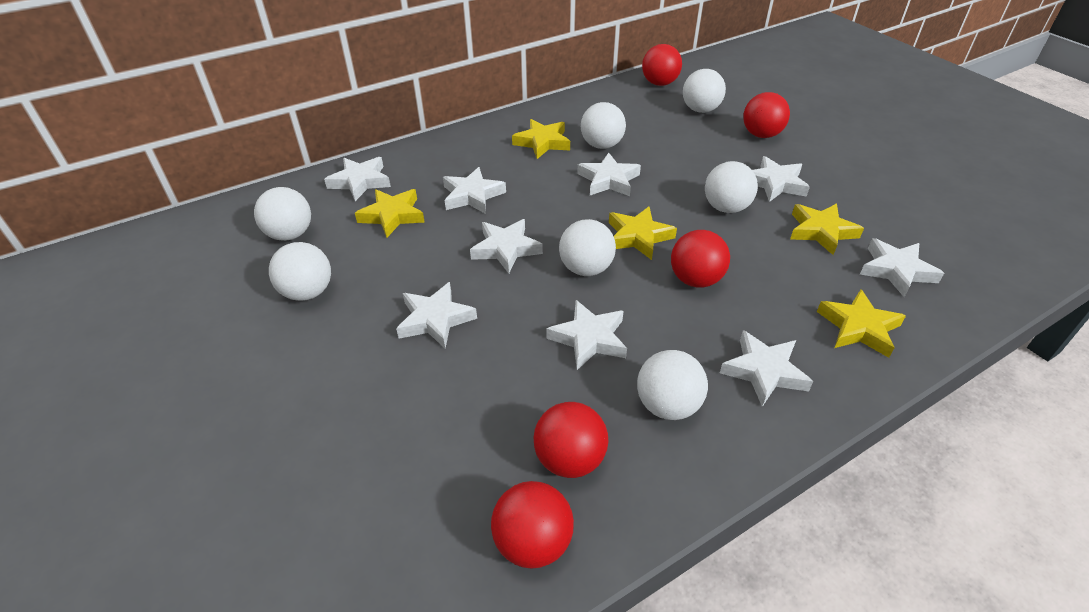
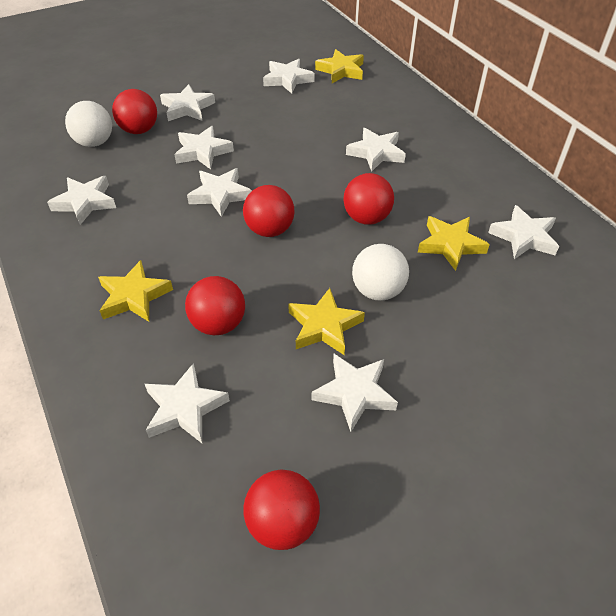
white ball: [254,187,311,241] [269,242,331,301] [559,219,616,276] [581,102,626,149] [637,350,708,420] [683,69,726,113] [705,161,758,213] = 7 -> [65,101,112,147] [352,244,409,301] = 2
yellow star: [355,189,425,238] [512,119,570,159] [609,207,677,260] [790,203,864,255] [817,289,906,358] = 5 -> [98,260,173,322] [288,288,365,355] [315,49,364,83] [418,216,490,271] = 4

